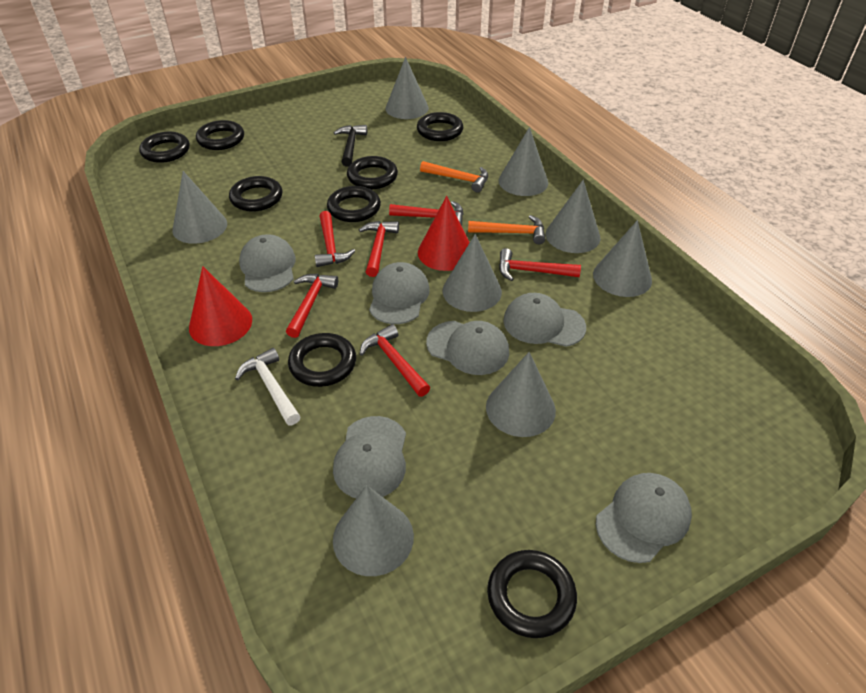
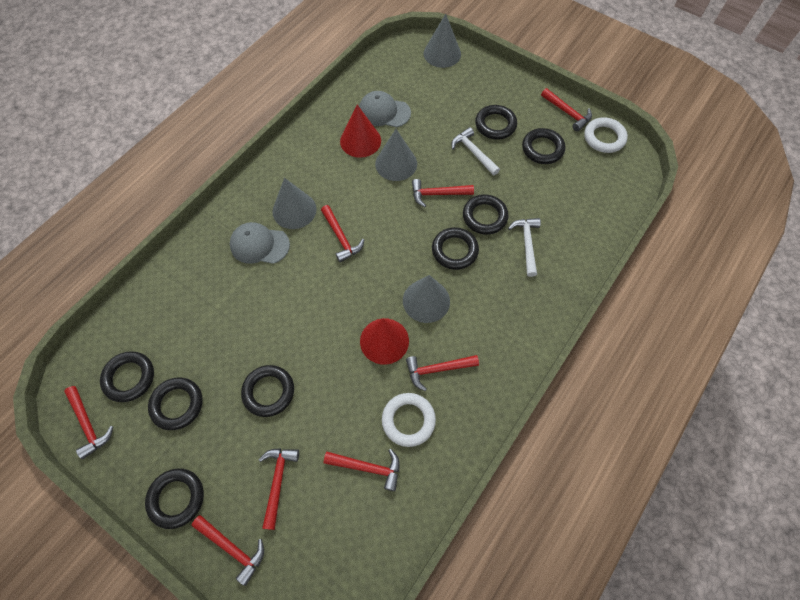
black hammer: [334,125,367,167] = 1 -> none = 0
grey cap: [239,234,296,292] [333,416,406,498] [369,262,430,324] [426,321,509,375] [503,293,586,347] [596,473,692,563] = 6 -> [230,222,290,264] [359,91,411,128] = 2
grey cone: [172,171,227,244] [333,485,414,576] [385,57,429,119] [442,234,502,312] [486,352,556,437] [498,127,548,196] [546,180,600,253] [593,220,652,297] = 8 -> [273,178,317,229] [375,129,417,181] [403,275,450,323] [423,14,461,68] = 4
orange hammer: [420,161,488,193] [468,215,545,244] = 2 -> none = 0
red hammer: [286,274,338,338] [315,211,355,267] [359,221,399,277] [360,324,430,397] [389,201,463,226] [499,248,581,281] = 6 -> [64,386,113,459] [192,515,264,586] [258,448,299,530] [321,205,364,262] [324,449,400,491] [406,355,479,391] [412,179,474,207] [541,88,592,131] = 8
white hammer: [235,348,301,425] = 1 -> [452,127,500,176] [508,218,541,277] = 2
white ring: none = 0 -> [382,393,436,447] [584,117,628,153] = 2

